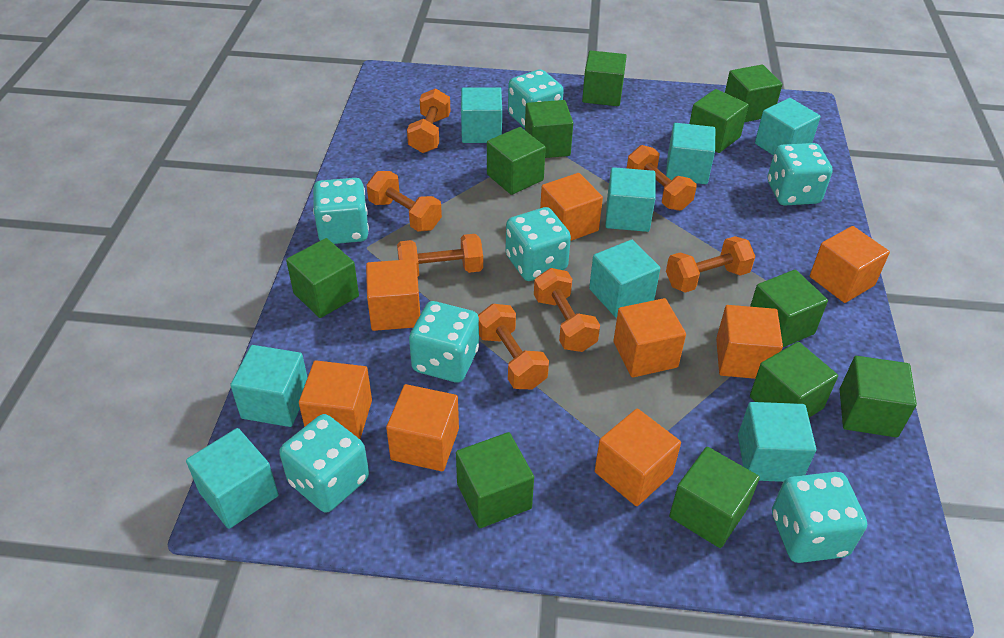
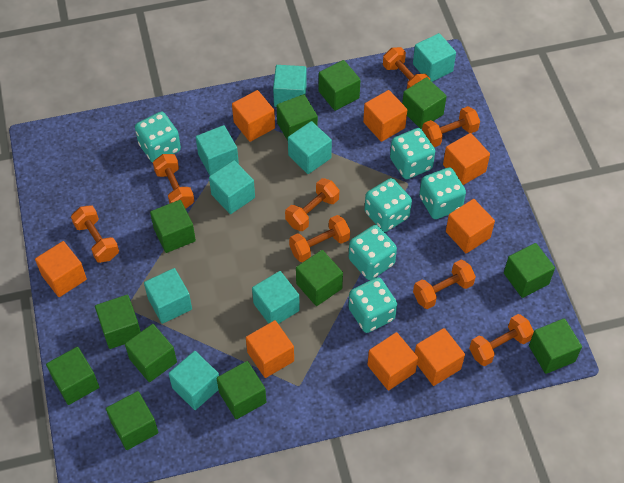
green cube: [286,238,359,318] [456,432,534,528] [487,127,546,195] [525,100,573,158] [582,50,627,106] [669,447,760,548] [689,89,749,153] [725,65,782,122] [750,270,828,347] [750,342,838,418] [840,356,917,437] = 11 -> [46,347,99,405] [95,295,141,349] [106,391,159,450] [125,324,177,382] [150,200,196,253] [217,361,266,419] [277,94,318,141] [296,250,343,306] [319,60,361,111] [402,77,447,129] [504,243,555,298] [529,318,582,374] = 12
orange dumbbell: [367,171,442,232] [397,234,483,276] [407,88,450,153] [478,304,549,389] [534,268,600,352] [627,145,696,211] [666,236,755,292] = 7 -> [71,205,119,263] [153,154,194,209] [285,178,340,231] [289,215,350,262] [383,47,430,89] [413,260,476,309] [422,106,480,147] [469,314,534,366] = 8
turquoise dice: [279,414,369,513] [313,178,369,244] [409,301,479,383] [505,207,571,281] [508,69,564,128] [767,143,833,206] [772,472,867,563] = 7 -> [135,112,181,163] [348,277,397,333] [349,225,397,280] [364,178,412,232] [390,128,435,179] [419,167,466,219] = 6

